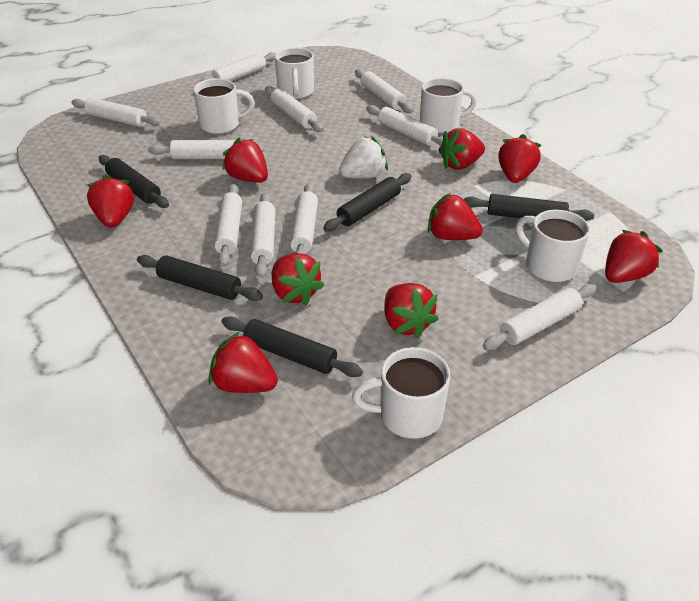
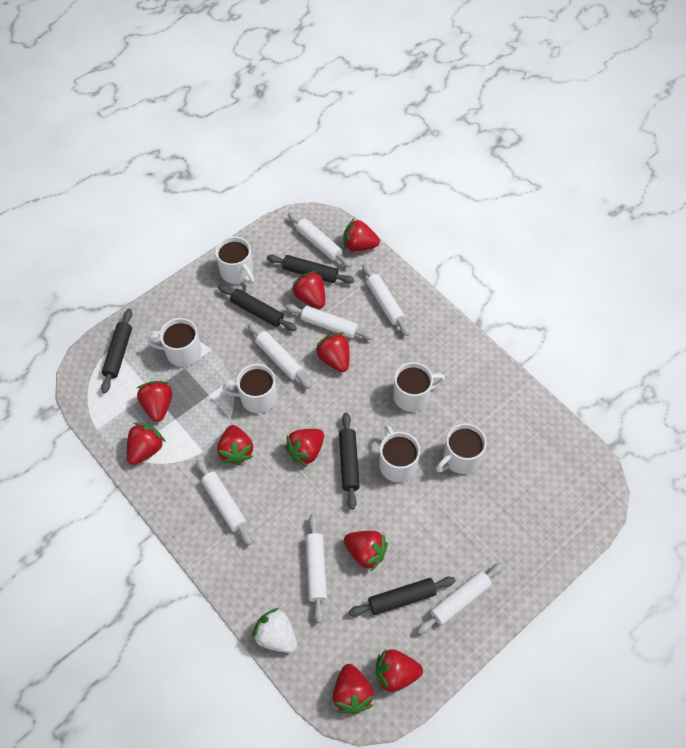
red strawberry: [87,175,134,228] [209,332,278,393] [222,138,268,183] [272,253,324,305] [384,283,439,339] [428,193,483,240] [438,128,485,170] [498,134,541,183] [605,230,662,283] = 9 -> [127,423,166,465] [137,381,172,422] [217,425,254,466] [284,429,324,467] [291,271,325,309] [315,332,350,372] [333,664,374,714] [344,218,380,251] [344,531,388,572] [376,649,423,692] = 10
white mug: [193,78,255,134] [275,48,314,99] [352,347,450,439] [420,78,477,133] [516,210,590,282] = 5 -> [147,318,201,367] [215,236,255,284] [222,364,277,413] [379,425,420,482] [393,362,445,412] [436,423,487,474] = 6
white rolling pin: [71,98,161,127] [148,140,264,159] [200,52,276,82] [214,184,242,267] [250,192,276,278] [265,86,324,132] [290,183,318,254] [355,69,413,113] [366,105,443,146] [483,284,596,350] = 10 -> [196,459,252,545] [248,323,312,389] [285,304,374,340] [288,212,352,268] [305,514,327,623] [362,264,410,336] [417,562,504,634] = 7

